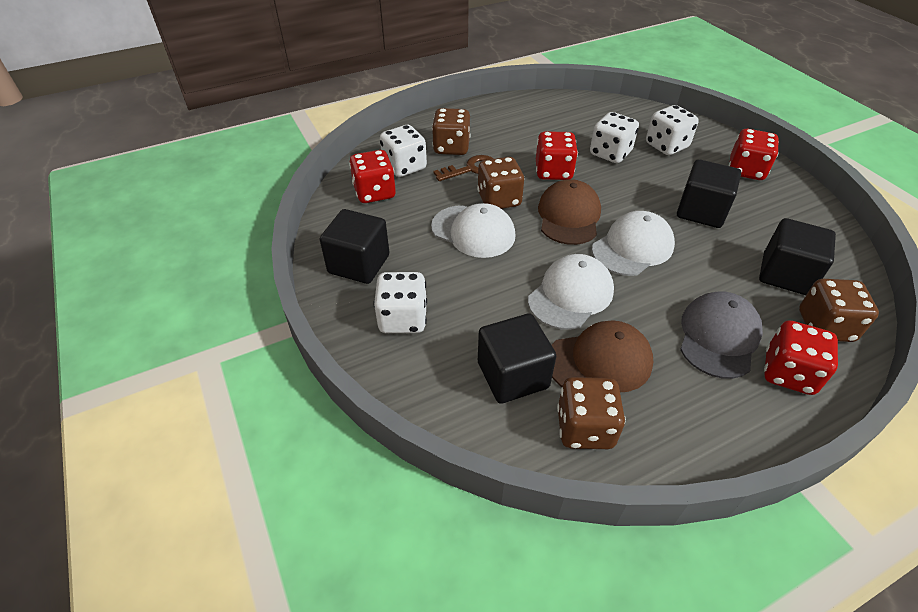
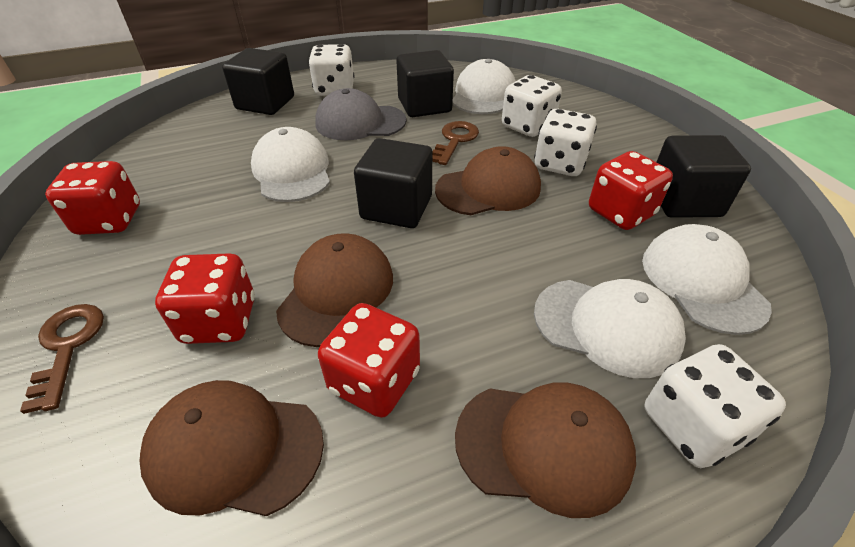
brown cap: [538,179,601,245] [552,320,653,392] = 2 -> [140,380,324,516] [276,233,393,347] [435,146,541,215] [455,382,636,518] = 4
brown dice: [432,108,471,155] [477,157,525,209] [557,377,626,449] [799,279,879,342] = 4 -> none = 0
brown key: [433,155,494,181] = 1 -> [20,304,104,414] [432,121,479,165] = 2
white cap: [431,203,516,258] [528,254,614,330] [592,211,675,276] = 3 -> [251,127,330,202] [452,59,516,114] [534,279,686,378] [642,224,772,335] = 4

